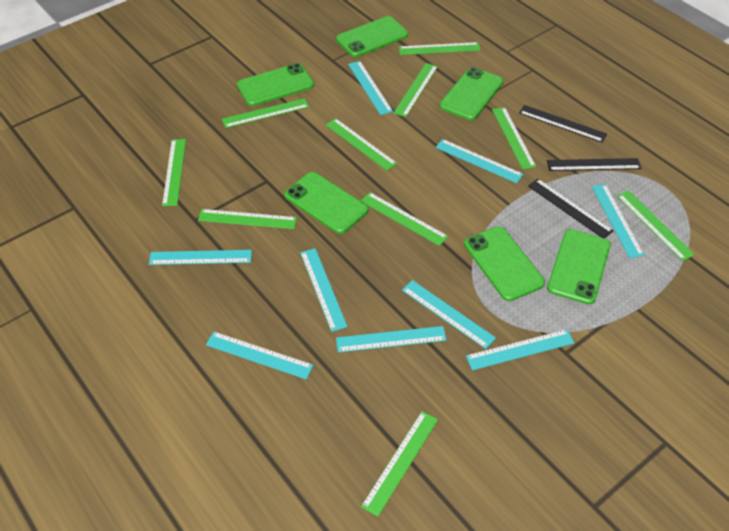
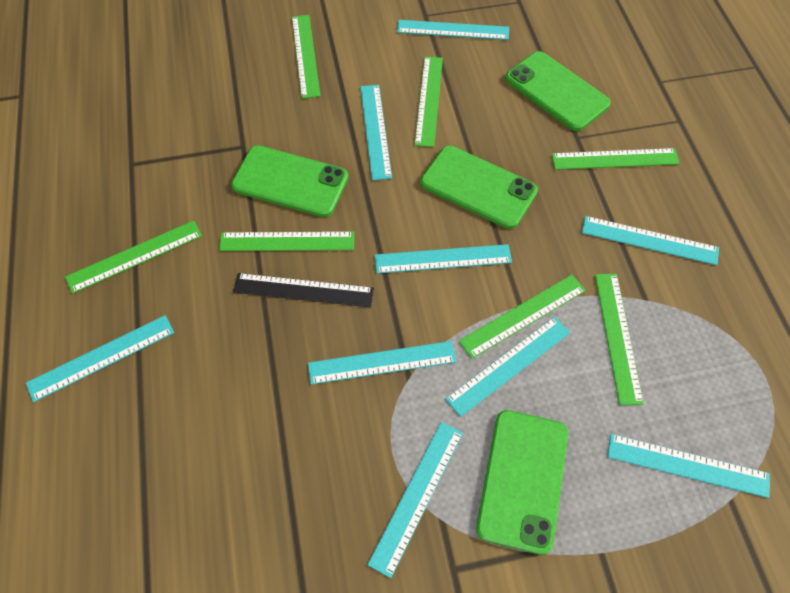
black ruler: [519,105,607,143] [528,179,614,238] [547,158,641,171] = 3 -> [233,273,374,307] = 1
green phone: [237,63,314,106] [284,172,368,234] [336,16,408,57] [439,67,503,120] [464,226,545,301] [547,229,611,305] = 6 -> [231,145,349,217] [421,145,538,229] [476,410,568,555] [505,51,611,131] = 4
green ruler: [162,139,186,206] [198,209,297,229] [222,98,309,128] [326,118,397,171] [361,192,448,246] [361,411,438,517] [394,63,438,117] [399,42,481,55] [492,107,536,170] [617,190,695,261] = 10 -> [65,220,202,294] [219,232,354,251] [292,15,320,99] [414,56,443,147] [459,275,586,359] [552,148,680,170] [595,274,644,405] = 7

